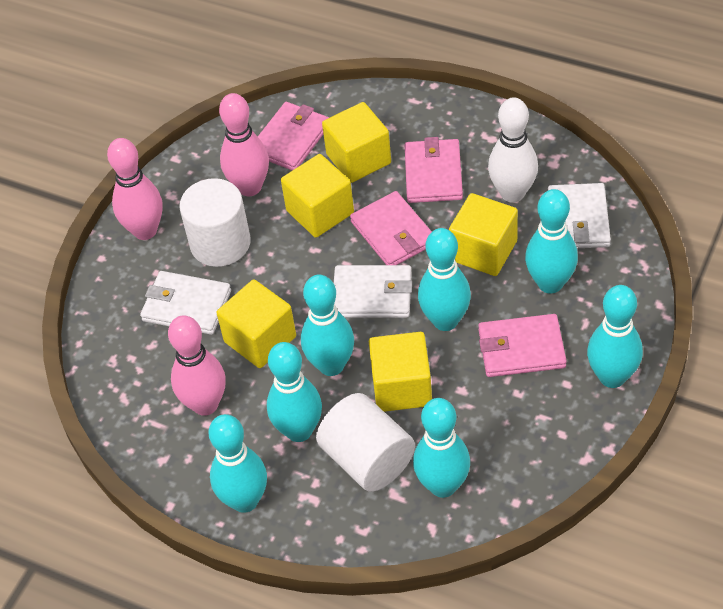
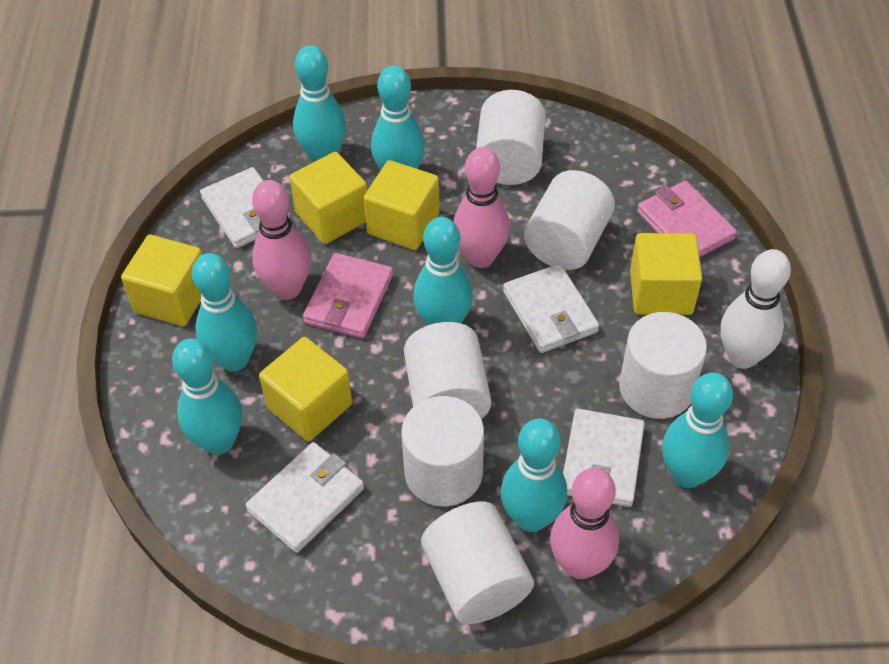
pink wallet: [258,102,329,171] [350,191,432,265] [405,137,463,203] [478,314,567,377] = 4 -> [303,253,393,338] [637,181,737,258] = 2
white cylinder: [179,178,251,267] [316,393,415,492] = 2 -> [401,396,484,506] [404,322,491,419] [421,502,534,624] [476,90,546,185] [524,170,615,270] [619,312,707,419] = 6
white wallet: [140,271,231,335] [334,265,412,318] [548,183,611,248] = 3 -> [200,167,289,248] [246,442,364,553] [503,264,599,353] [563,409,645,507] = 4

